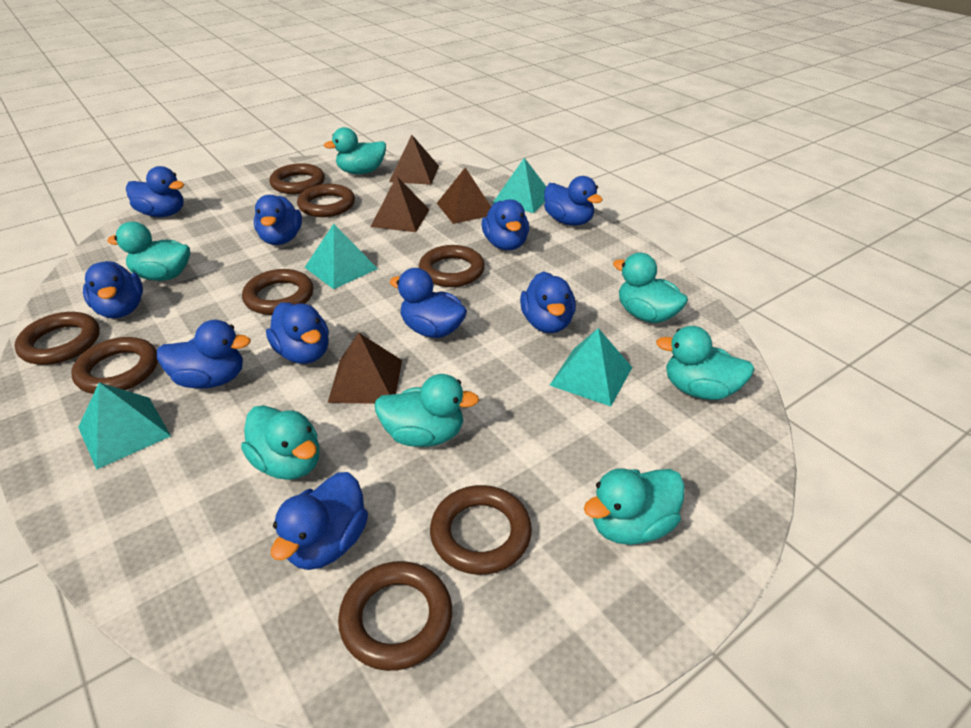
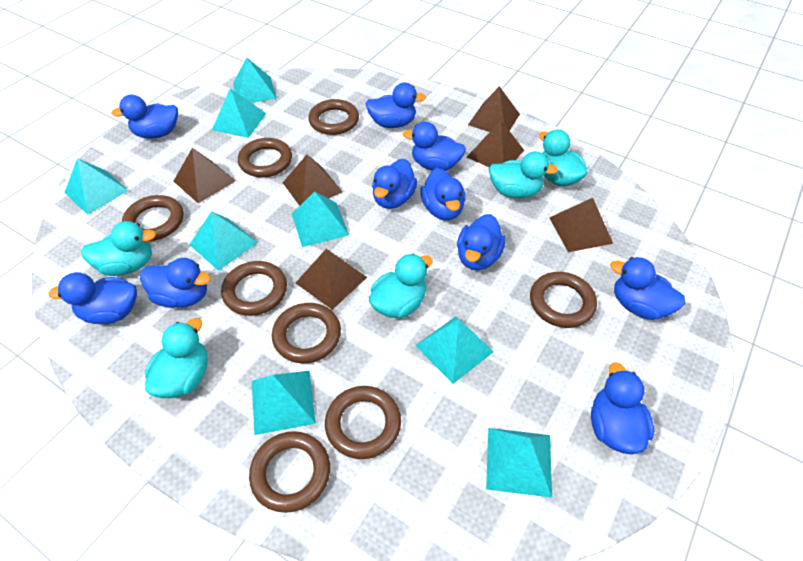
brown pyramid: [328,332,402,404] [370,176,430,232] [389,135,439,185] [437,168,491,224] = 4 -> [173,148,235,203] [283,154,342,206] [296,249,367,310] [467,121,524,167] [468,86,520,132] [549,198,613,252] = 6
turquoise duck: [107,222,190,281] [241,405,319,480] [323,127,386,174] [375,374,479,447] [584,468,685,545] [613,253,688,323] [656,326,755,400] = 7 -> [81,221,156,276] [145,318,208,398] [369,253,433,318] [489,151,558,198] [539,129,588,186] = 5
turquoise pyramid: [78,383,171,469] [304,224,378,289] [493,158,546,213] [550,328,632,406] = 4 -> [64,158,129,215] [189,211,258,271] [212,88,266,138] [233,57,276,103] [252,371,316,435] [292,191,349,247] [415,316,494,384] [486,428,552,498] = 8

